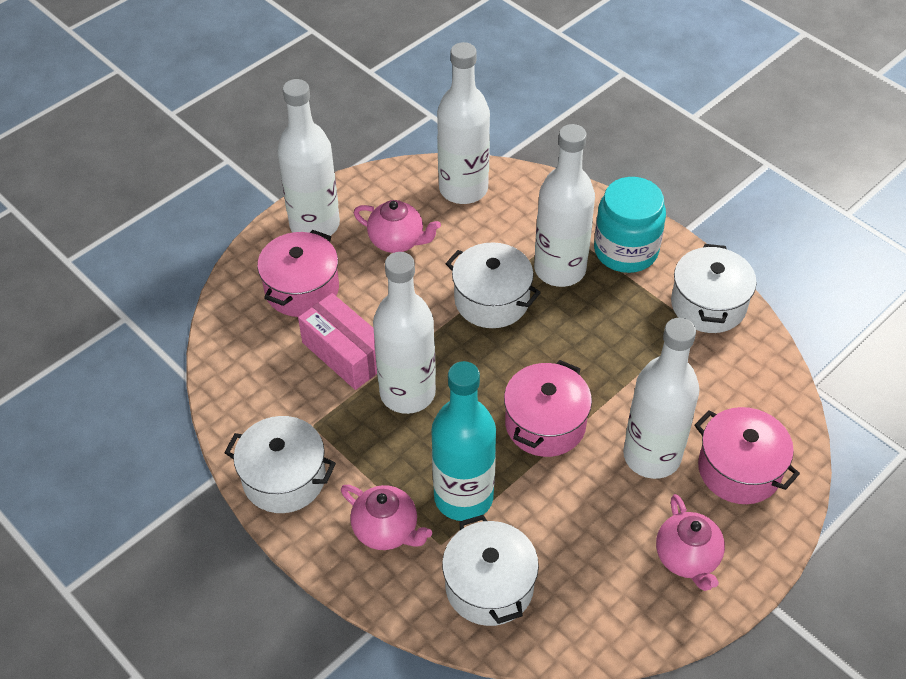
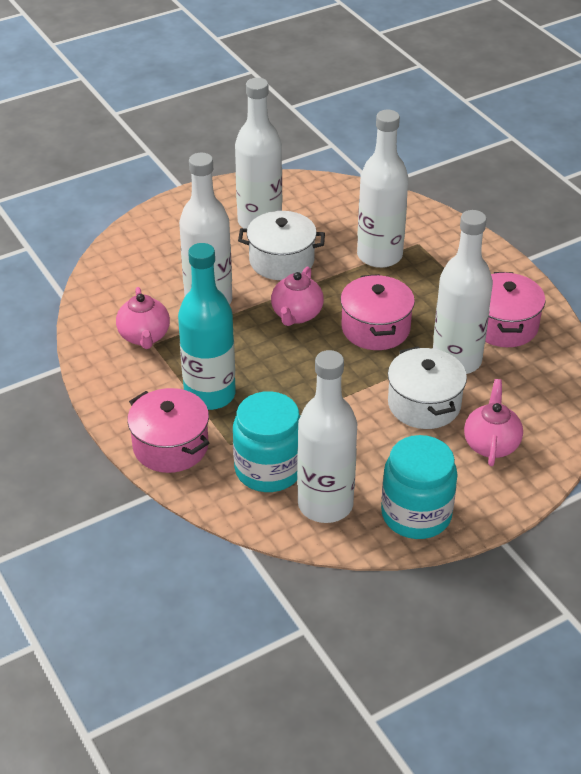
pink box: [298,293,377,390] = 1 -> none = 0
turquoise jar: [594,177,666,273] = 1 -> [233,391,300,492] [381,435,458,539] = 2
white pot: [224,416,336,513] [442,515,539,626] [446,242,541,328] [671,244,757,333] = 4 -> [238,211,325,280] [388,346,467,429] = 2

